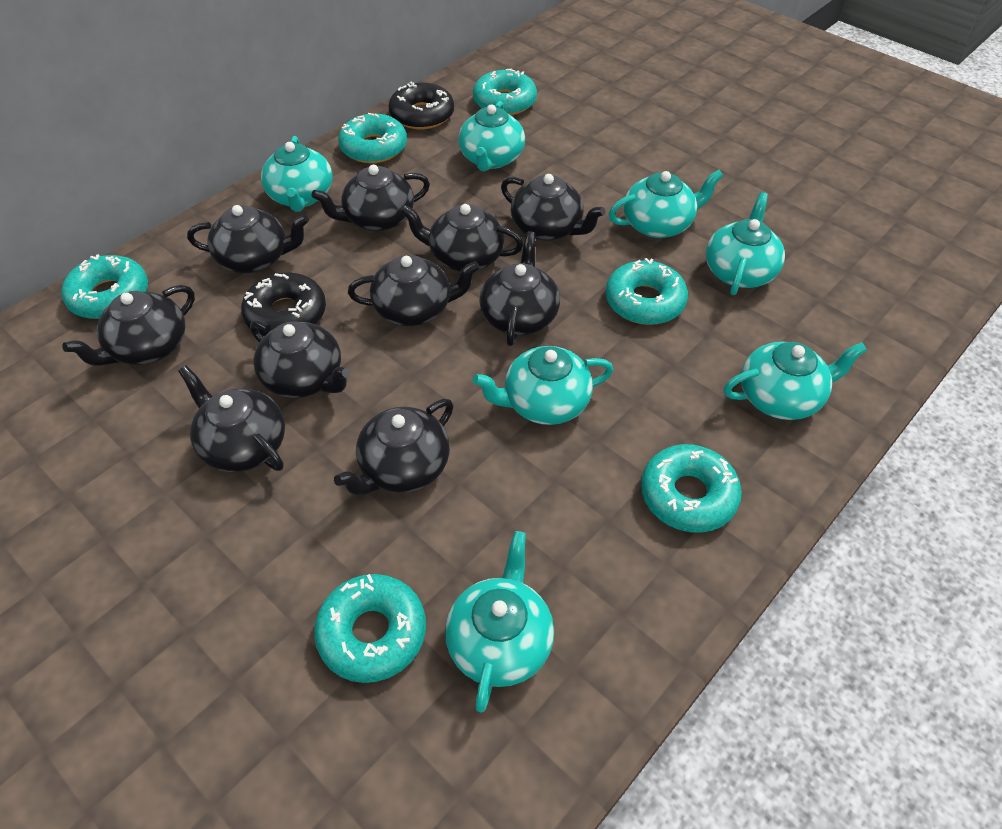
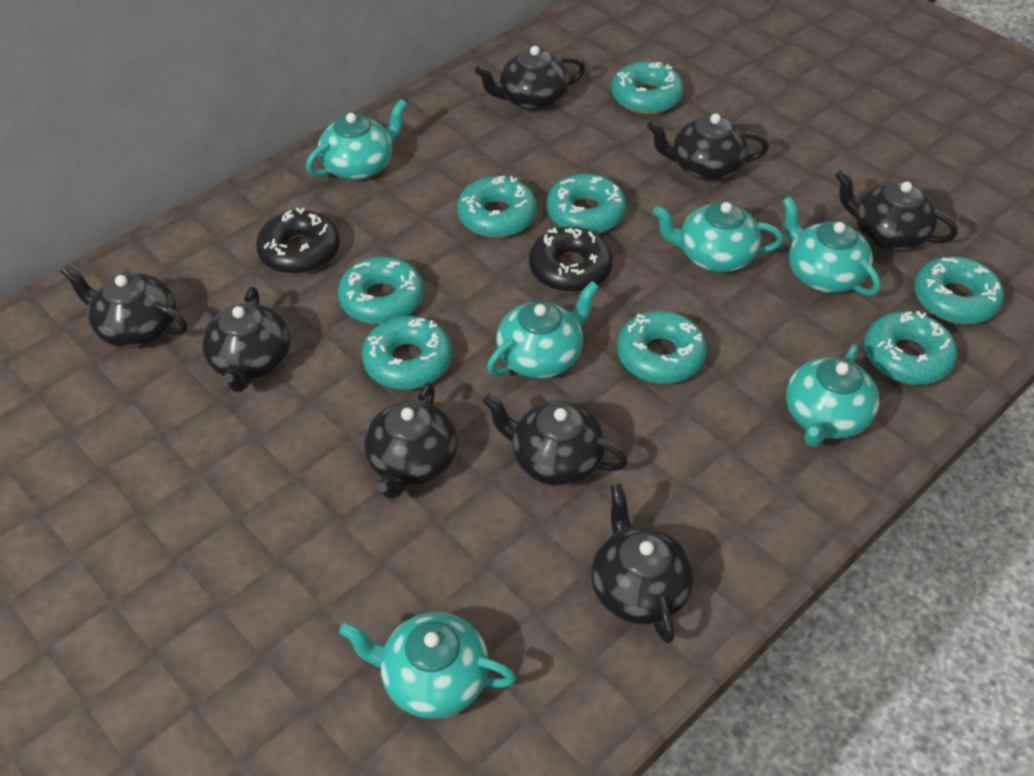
black teapot: [62,285,195,366] [178,366,285,472] [187,205,309,273] [250,320,350,398] [312,165,430,231] [334,399,453,495] [348,255,480,326] [400,204,523,272] [479,231,560,346] [501,174,606,241] = 10 -> [61,265,187,348] [202,287,291,392] [364,382,458,500] [475,46,585,111] [483,394,628,486] [591,484,694,644] [647,114,768,181] [835,170,957,251] = 8
turquoise donut: [61,254,148,319] [314,574,426,683] [338,113,407,163] [473,69,537,115] [605,258,688,325] [641,444,742,533] = 6 -> [338,256,424,325] [362,316,452,390] [457,176,537,238] [547,174,626,234] [611,61,684,114] [617,311,707,384] [864,311,957,385] [914,256,1004,324] = 8
turquoise teapot: [261,136,333,212] [445,531,554,713] [458,101,525,171] [472,346,613,425] [609,170,723,238] [706,192,785,295] [724,342,867,420] = 7 -> [306,99,407,180] [339,612,516,719] [487,281,599,378] [653,201,784,272] [782,196,881,296] [786,344,879,447] = 6

